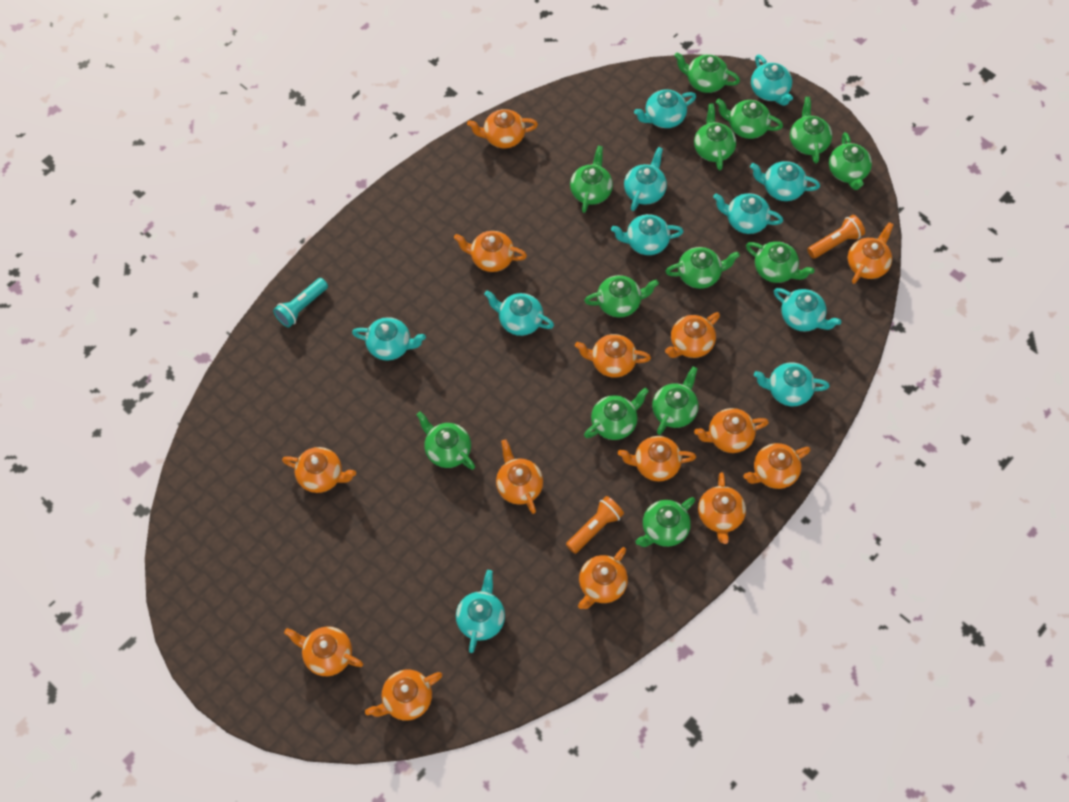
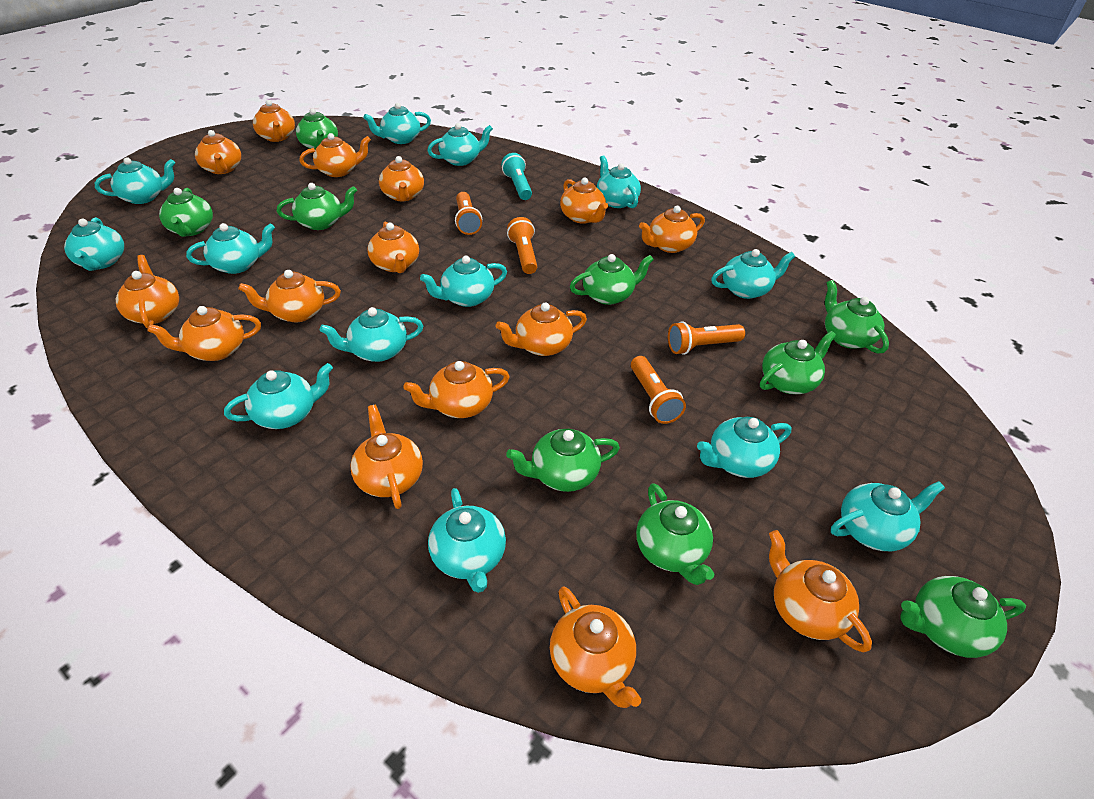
green teapot: [417,411,475,470] [570,146,613,213] [584,275,659,318] [584,388,649,440] [636,497,695,547] [652,366,699,435] [666,247,740,289] [674,52,740,93] [694,103,736,170] [716,99,783,139] [746,241,815,283] [790,97,832,163] [829,132,872,190] = 13 -> [159,188,213,237] [277,183,357,230] [296,108,338,149] [506,429,620,492] [570,254,654,305] [636,483,714,585] [760,331,836,394] [825,280,889,354] [900,576,1026,658] = 9
orange flashlight: [566,496,624,554] [807,215,865,259] = 2 -> [455,192,482,235] [507,217,537,274] [631,356,686,424] [668,321,745,355] = 4
orange teapot: [282,447,356,493] [284,626,364,676] [365,669,443,721] [454,231,527,272] [467,109,538,148] [496,439,543,514] [575,334,651,378] [578,547,628,609] [618,436,696,481] [665,312,720,358] [694,408,769,453] [698,472,746,544] [743,443,811,489] [848,222,894,284] = 14 -> [116,255,179,328] [147,306,261,361] [195,130,241,174] [238,270,341,323] [253,100,295,142] [299,133,371,177] [350,405,423,509] [367,221,419,273] [379,156,424,201] [403,361,510,418] [496,303,587,356] [550,586,641,708] [560,178,608,224] [639,206,705,253] [769,530,872,652] = 15
turquoise teapot: [352,317,426,361] [456,570,505,653] [484,291,554,336] [611,214,684,255] [624,147,667,211] [634,89,696,128] [713,193,783,234] [750,161,820,201] [751,54,793,106] [754,362,830,406] [774,288,841,332] = 11 -> [64,217,124,271] [95,157,175,204] [186,223,275,274] [224,363,333,429] [320,307,423,362] [363,103,431,144] [420,256,507,307] [427,123,493,166] [428,488,506,593] [597,155,641,208] [697,417,791,478] [711,249,795,299] [831,481,945,551] = 13

